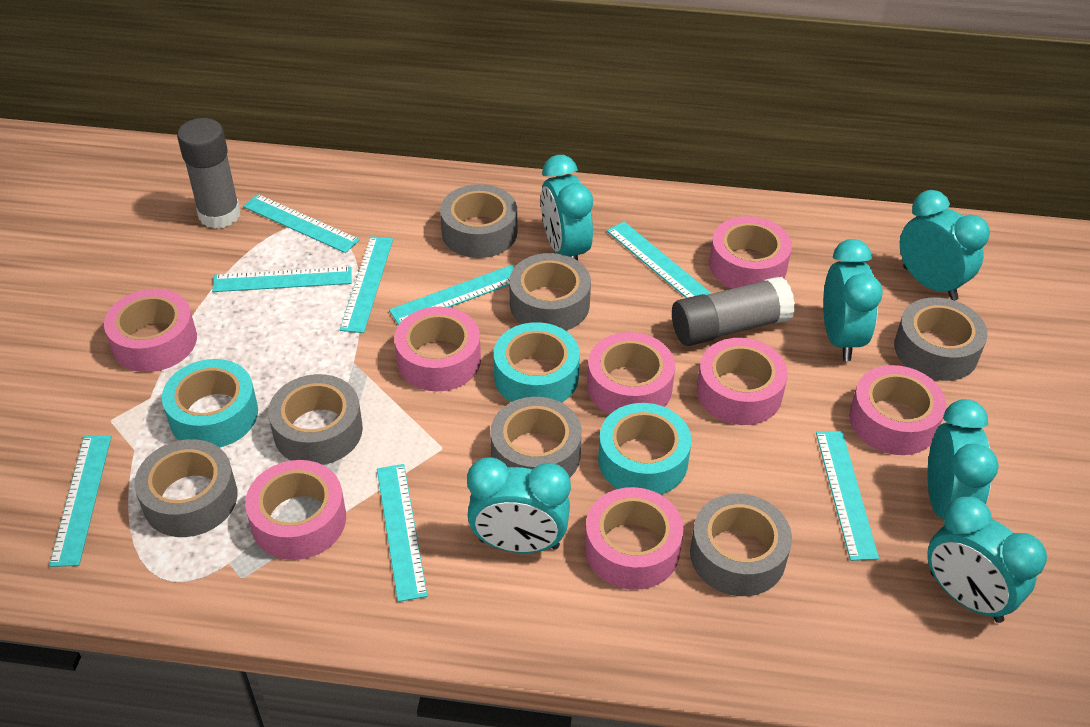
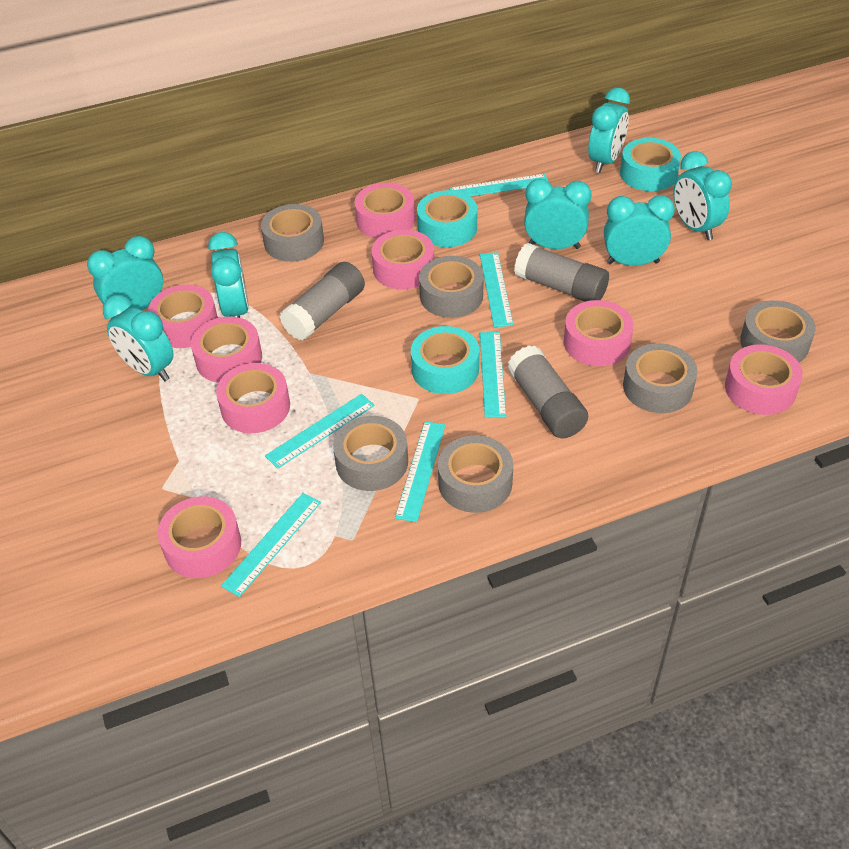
grey glue stick: [177,118,240,229] [672,277,795,346] = 2 -> [280,262,365,340] [507,345,588,438] [514,243,609,302] = 3
grey tape: [134,439,238,537] [268,374,363,465] [440,184,517,258] [490,397,582,477] [509,253,591,331] [690,494,792,596] [894,297,988,381] = 7 -> [261,204,324,262] [333,416,408,491] [419,256,484,318] [438,435,513,513] [623,343,698,413] [740,300,816,363] = 6
turquoise clock: [467,457,571,553] [541,155,593,261] [823,239,883,361] [900,190,990,300] [927,496,1047,623] [928,399,999,519] = 6 -> [87,236,163,318] [103,295,174,381] [208,232,249,318] [524,179,592,249] [588,88,630,173] [604,195,675,266] [674,151,732,240] = 7
turquoise ruler: [49,435,112,567] [212,267,352,292] [243,194,360,253] [340,236,393,333] [377,464,428,602] [389,265,514,325] [607,222,712,298] [816,431,879,561] = 8 -> [221,493,321,597] [265,394,375,469] [395,421,446,522] [449,174,549,197] [480,252,514,327] [480,332,506,418] = 6

